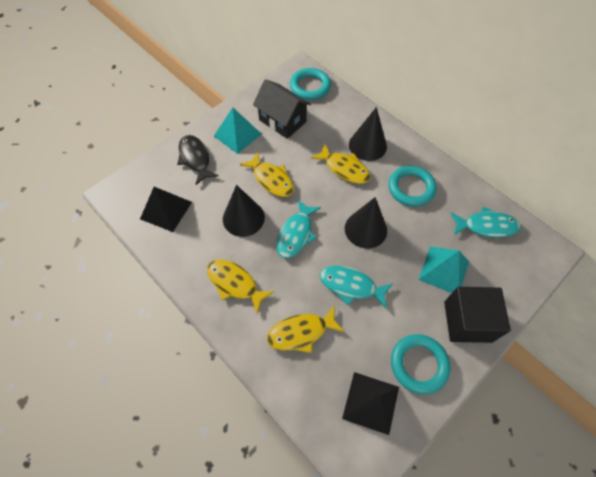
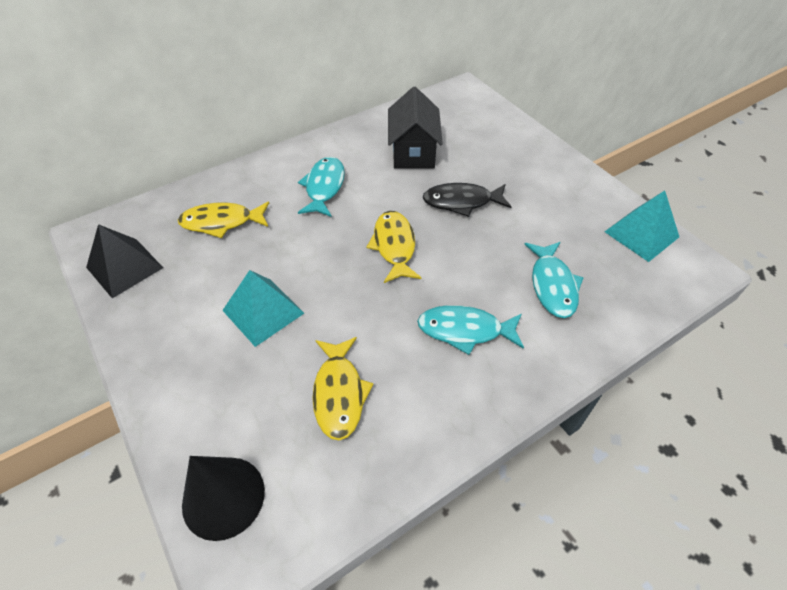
black cone: [223,185,265,237] [345,197,387,248] [349,107,387,161] = 3 -> [182,456,265,541] = 1
black cube: [444,287,511,343] = 1 -> none = 0
black pyramid: [140,187,192,232] [342,372,399,435] = 2 -> [86,224,163,298] = 1
turquoise ring: [290,68,331,100] [388,166,437,207] [391,334,451,395] = 3 -> none = 0
yellow fish: [207,259,274,313] [240,152,294,197] [267,306,344,353] [311,144,371,184] = 4 -> [178,202,269,238] [312,337,374,440] [366,211,421,283] = 3

